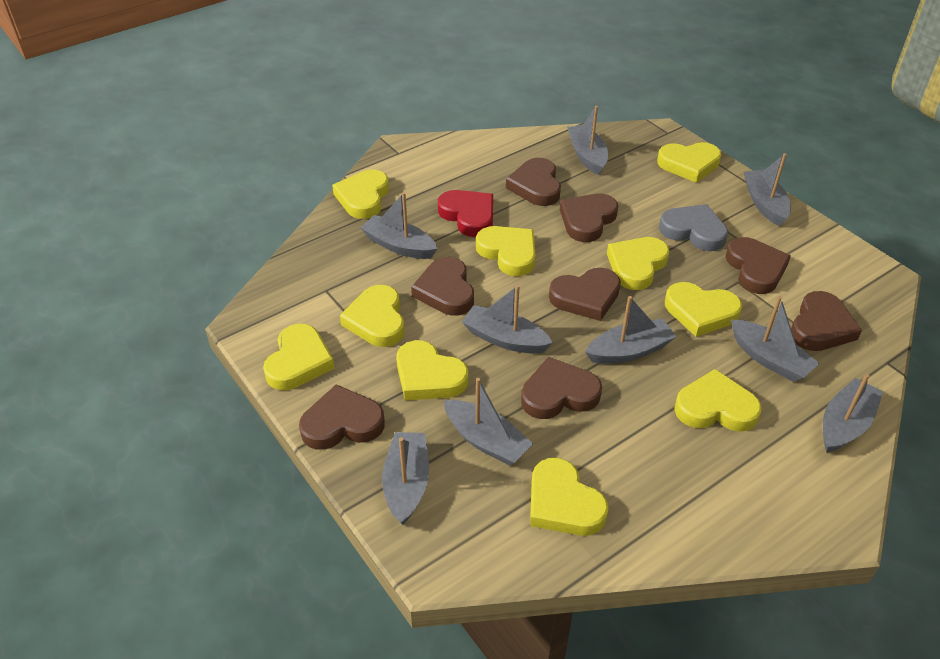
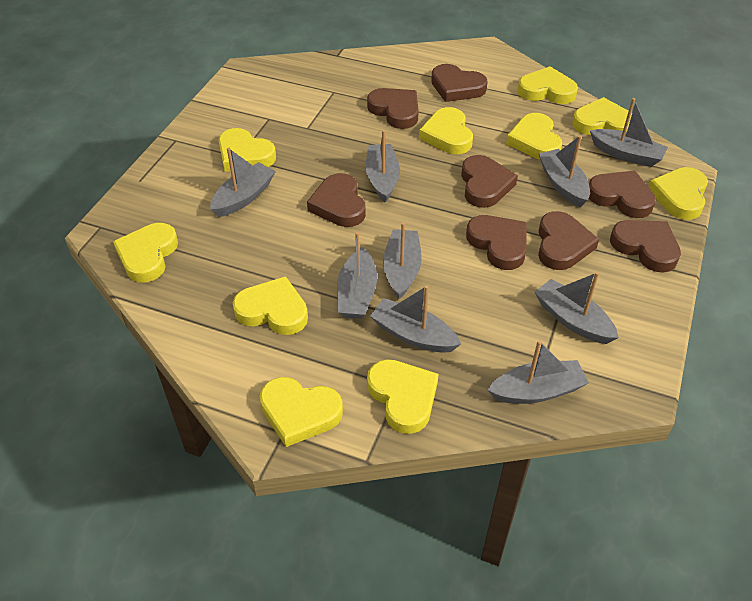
grey heart: [659,204,728,251] = 1 -> none = 0
red heart: [438,190,493,237] = 1 -> none = 0

